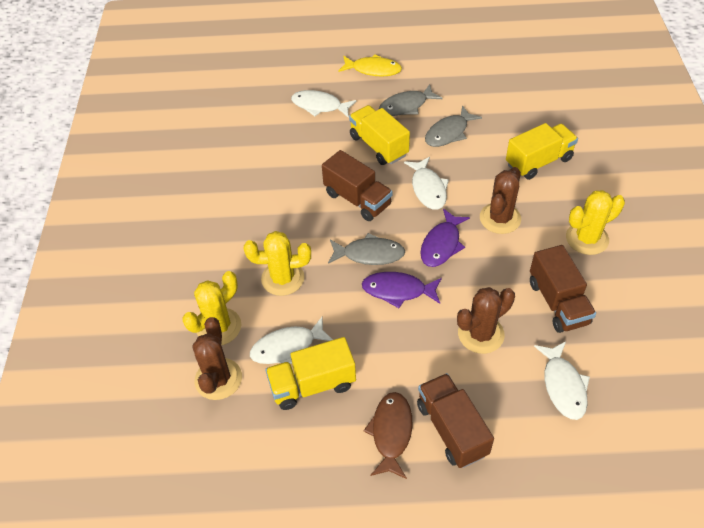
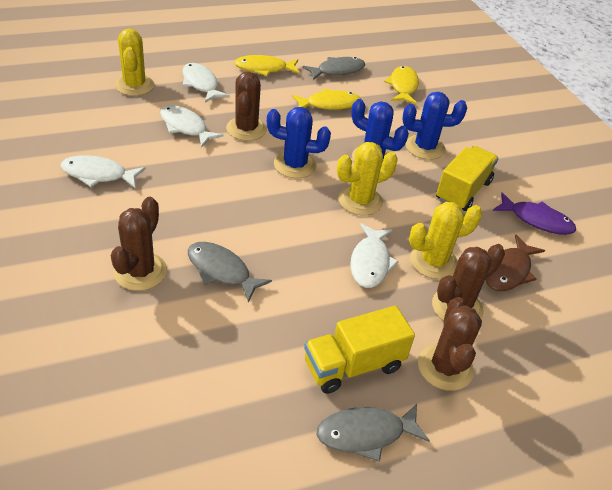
blue cactus: none = 0 -> [267,107,331,178] [351,99,409,166] [402,92,467,160] = 3
brown cactus: [193,317,242,400] [457,287,515,354] [480,167,521,234] = 3 -> [111,197,167,291] [226,72,267,141] [418,297,482,391] [432,244,505,321] = 4
brown truck: [322,150,393,221] [417,373,494,468] [530,245,596,333] = 3 -> none = 0
purple fish: [362,272,442,308] [420,209,470,267] = 2 -> [493,192,576,235] = 1
yellow fish: [338,54,402,76] = 1 -> [234,55,300,76] [292,89,361,110] [384,66,419,104] = 3
yellow truck: [265,337,356,410] [349,105,410,165] [506,123,578,180] = 3 -> [304,306,415,394] [436,146,498,211] = 2

